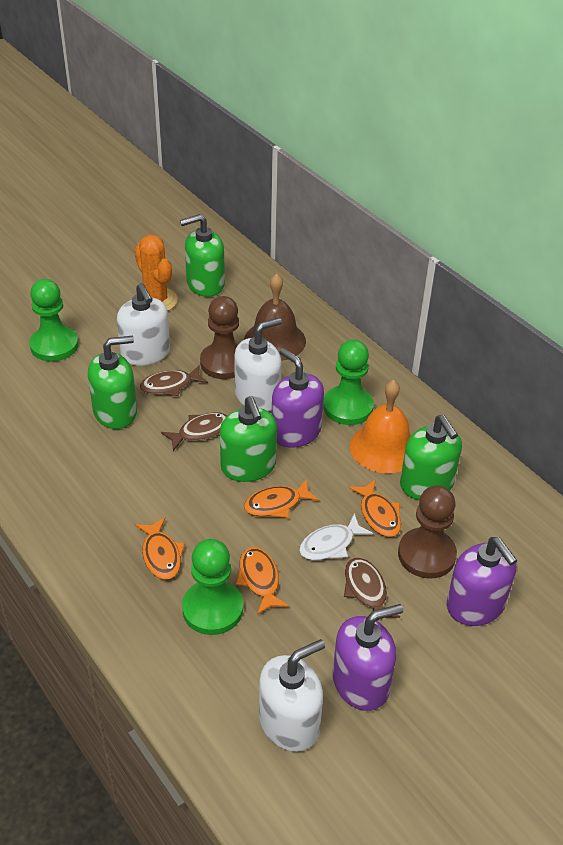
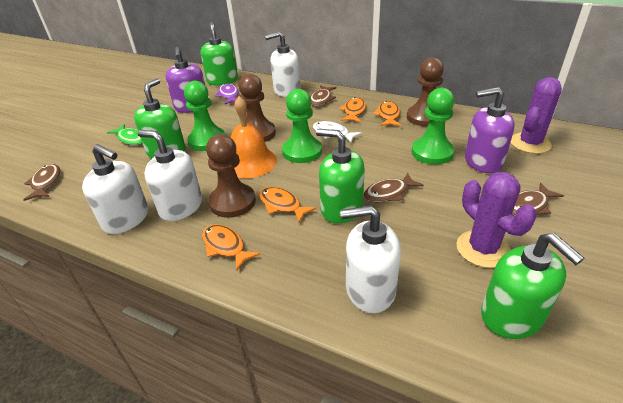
brown bell: [244,273,306,361] = 1 -> none = 0
brown fish: [140,366,208,396] [161,412,227,451] [344,558,400,621] = 3 -> [23,164,60,201] [310,85,337,106] [364,173,424,202] [512,183,564,216] = 4
brown pawn: [200,296,239,379] [398,485,457,579] = 2 -> [206,134,256,218] [238,74,276,142] [407,57,444,127] = 3
green fish: none = 0 -> [107,124,142,145] = 1
orange cactus: [134,235,178,311] = 1 -> none = 0
purple cactus: none = 0 -> [456,172,537,268] [510,77,562,154] = 2
purple fish: none = 0 -> [215,84,239,104] = 1
purple soap dispenser: [272,348,324,448] [333,604,403,711] [447,537,517,626] = 3 -> [165,47,205,113] [465,87,515,173] = 2
white soap dispenser: [117,283,170,366] [234,318,282,411] [259,639,325,752] = 3 -> [82,144,148,234] [137,130,202,221] [265,31,300,97] [340,205,401,313] = 4

